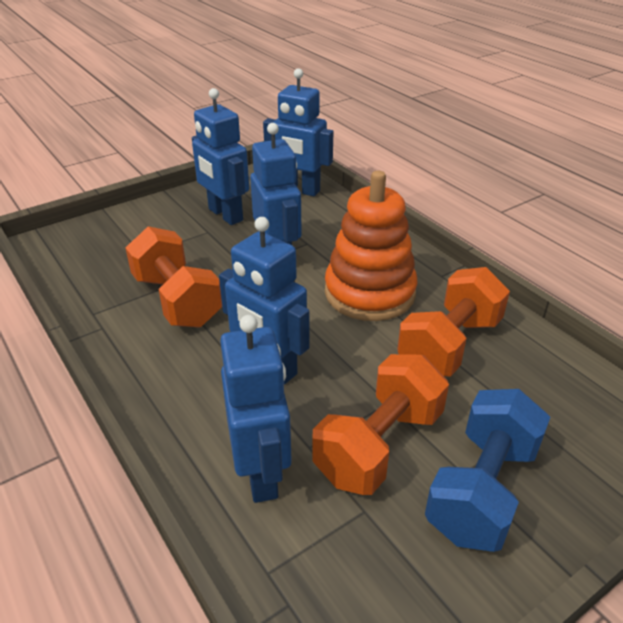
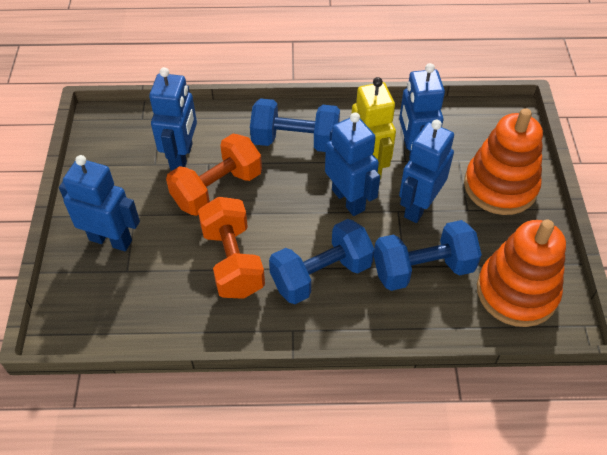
blue dumbbell: [425,389,550,552] = 1 -> [250,98,340,152] [269,219,375,304] [374,220,482,291] = 3
orange dumbbell: [125,226,222,328] [312,354,449,495] [397,267,510,377] = 3 -> [166,134,262,216] [198,197,265,299] = 2
orange stacking toy: [325,171,418,321] = 1 -> [464,108,543,215] [477,220,566,327] = 2
yellow robot: none = 0 -> [352,77,396,179] = 1

